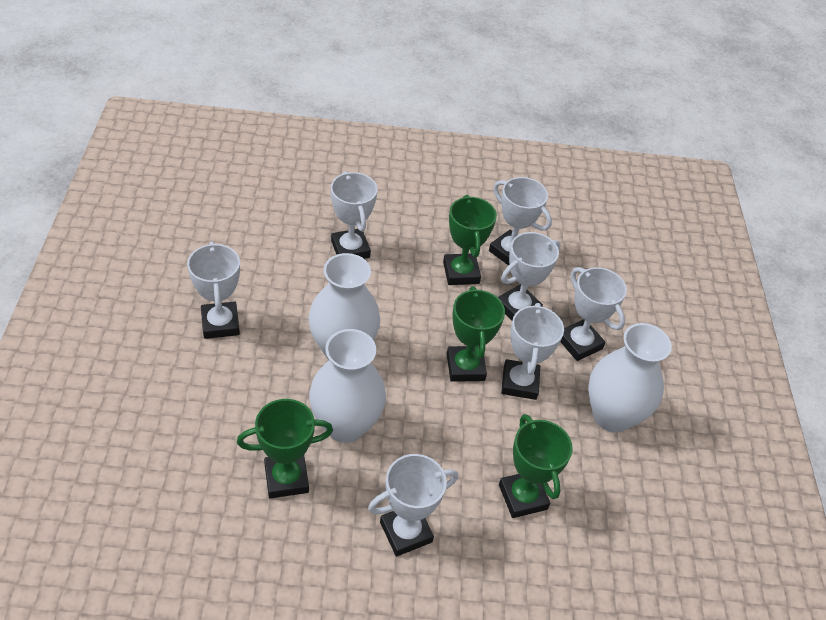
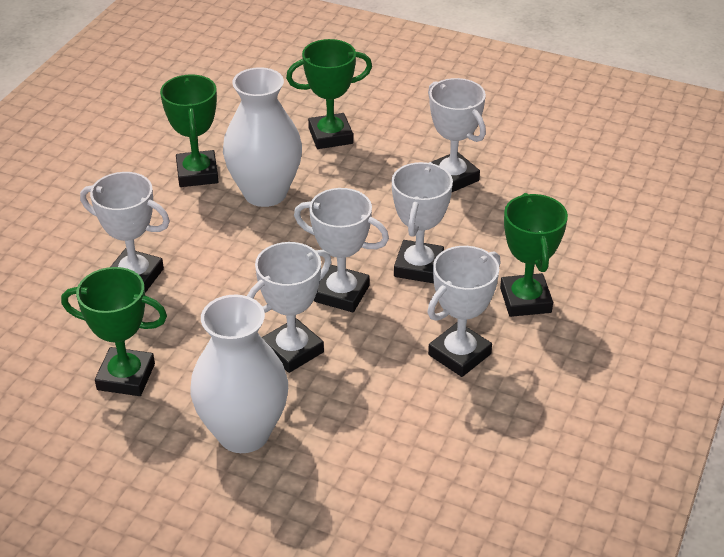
white trophy: [187,241,240,339] [331,171,378,259] [368,454,458,556] [489,177,552,266] [498,232,561,320] [501,303,564,400] [560,267,627,361] = 7 -> [80,172,170,293] [247,242,331,373] [294,188,389,312] [392,162,453,283] [427,246,500,377] [428,78,486,192] = 6
white vase: [308,253,380,360] [309,329,386,443] [588,323,672,433] = 3 -> [190,295,288,453] [223,67,302,207] = 2

